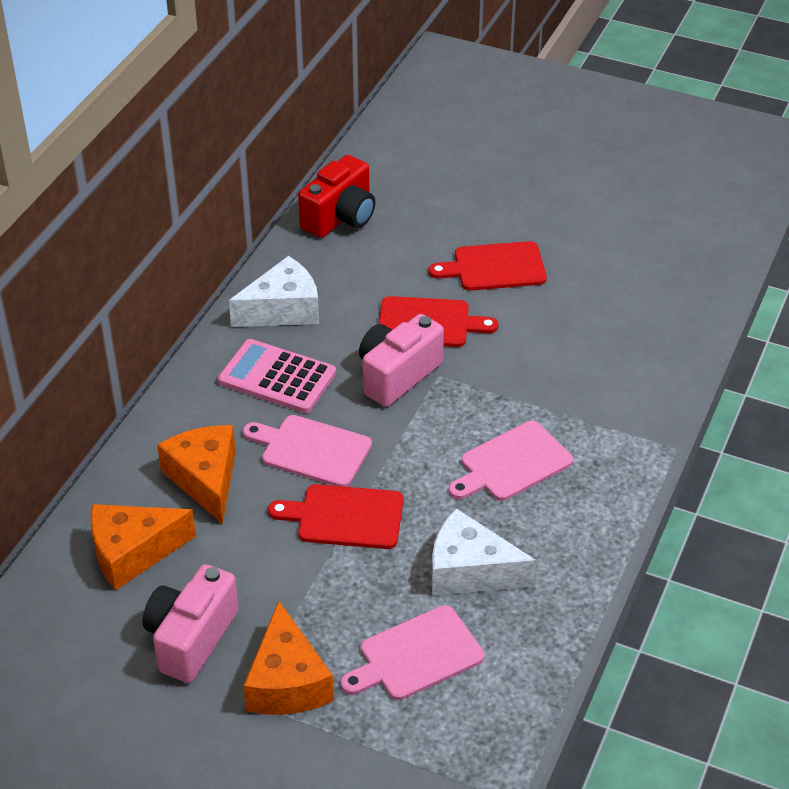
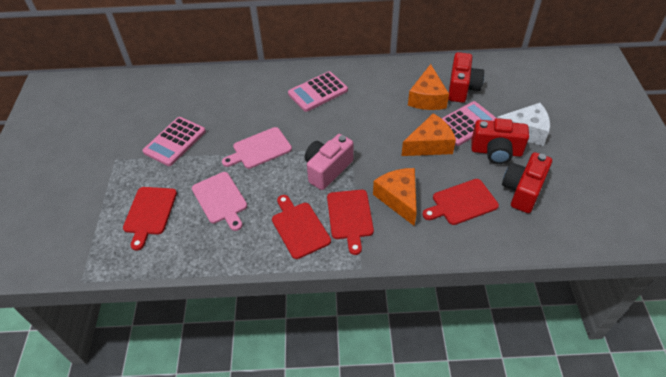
pink calculator: [218,339,336,413] = 1 -> [142,117,206,166] [288,71,348,112] [441,101,496,146] = 3
pink camera: [143,564,239,683] [359,314,444,407] = 2 -> [305,134,353,190] = 1
pink cutting board: [243,415,372,487] [340,605,484,700] [449,421,573,501] = 3 -> [192,172,247,231] [222,127,292,169] = 2
red camera: [298,155,375,238] = 1 -> [448,52,484,103] [471,118,529,164] [502,152,552,213] = 3
red cutting board: [268,484,403,549] [379,296,499,347] [429,241,547,291] = 3 -> [123,187,177,251] [272,195,331,259] [327,190,374,255] [423,179,499,225] = 4
white cheese: [229,256,319,327] [432,508,536,596] = 2 -> [497,103,550,146] = 1

